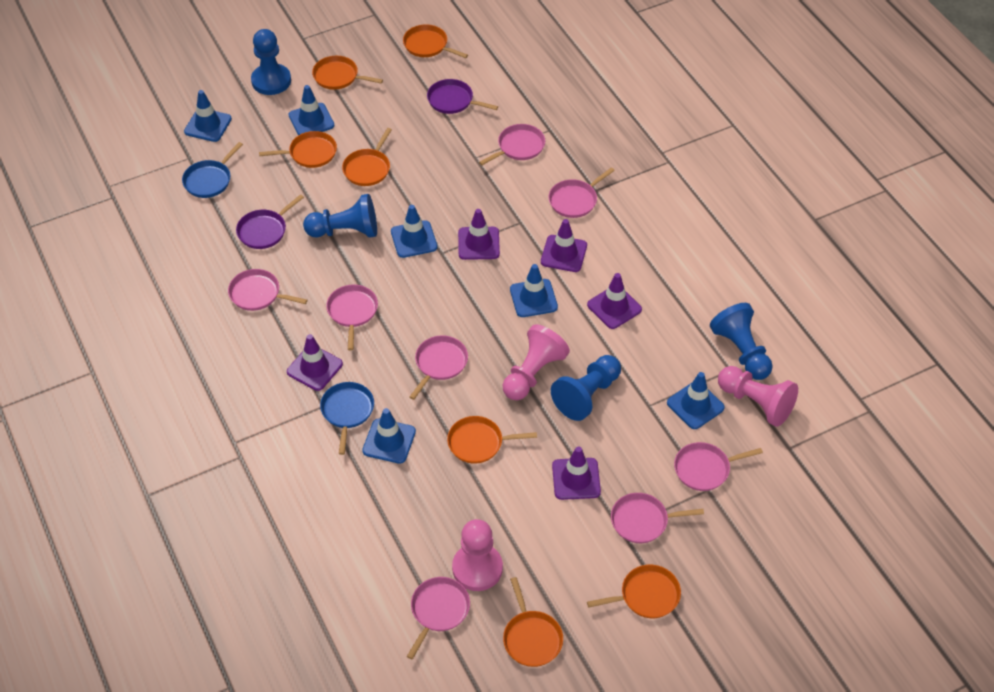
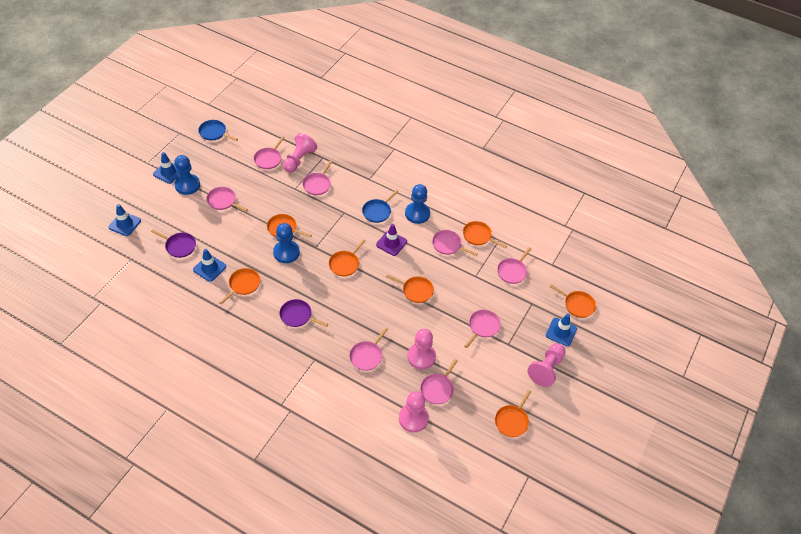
blue pawn: [251,29,291,95] [303,194,377,238] [551,355,621,421] [710,303,773,380] = 4 -> [174,155,200,195] [273,223,300,263] [405,184,430,224] = 3
blue traffic cone: [184,90,232,142] [289,85,335,135] [362,408,416,464] [391,205,437,258] [510,264,558,317] [667,372,725,429] = 6 -> [109,204,141,236] [153,152,180,184] [193,249,226,282] [546,314,577,346] = 4
pink pawn: [452,519,503,591] [503,324,570,400] [718,366,798,427] = 3 -> [283,133,317,173] [399,391,429,432] [407,329,436,370] [527,343,566,387] = 4
purple traffic cone: [287,334,343,391] [458,209,500,260] [541,219,587,272] [552,446,601,500] [587,273,642,329] = 5 -> [376,224,407,256] = 1

